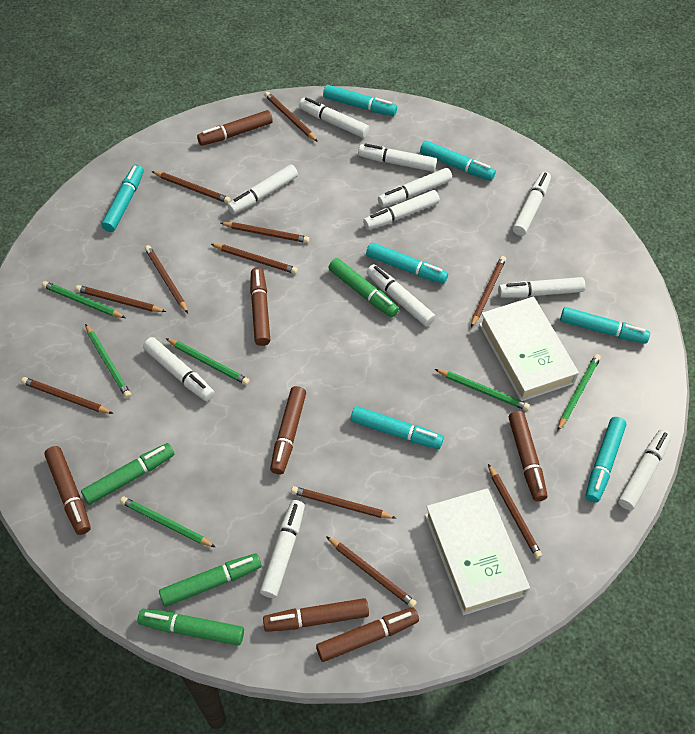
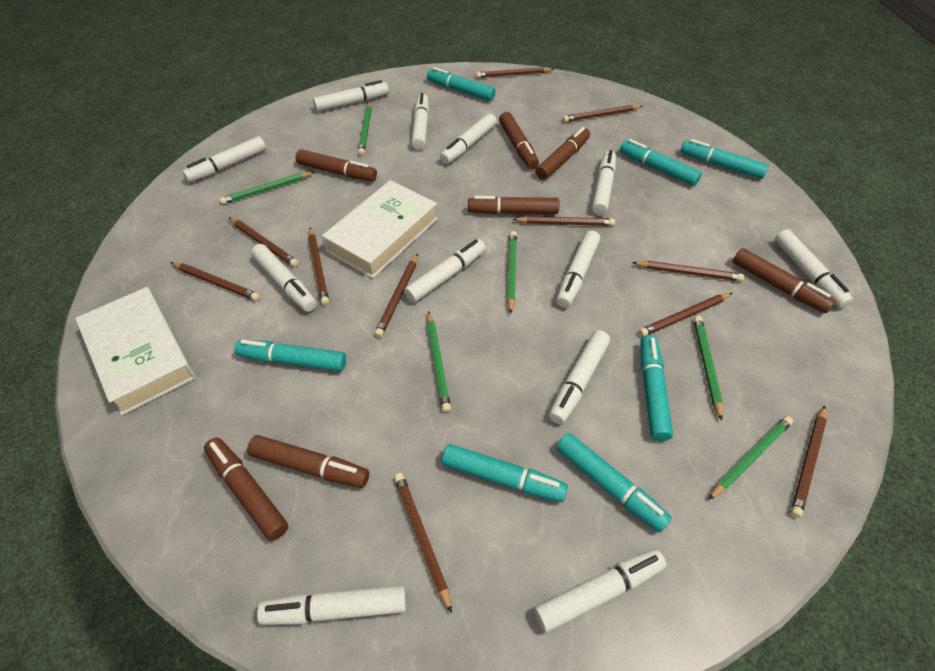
green marker: [81,443,174,505] [138,609,244,646] [159,553,262,607] [328,258,399,317] = 4 -> none = 0
white marker: [143,337,214,401] [227,165,298,214] [260,500,305,598] [299,97,369,138] [358,144,437,172] [363,190,440,230] [366,264,436,327] [378,168,452,207] [498,277,585,298] [513,172,551,236] [618,429,672,510] = 11 -> [182,136,266,182] [251,244,317,312] [257,585,407,625] [313,80,389,112] [404,239,486,303] [411,93,429,150] [440,113,497,164] [534,549,667,633] [549,330,610,424] [556,230,600,308] [592,150,616,215] [775,229,853,308] = 12

